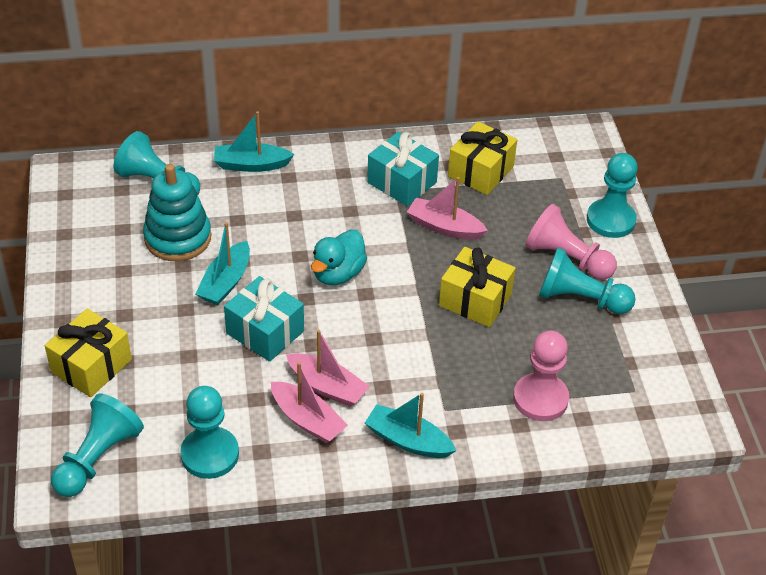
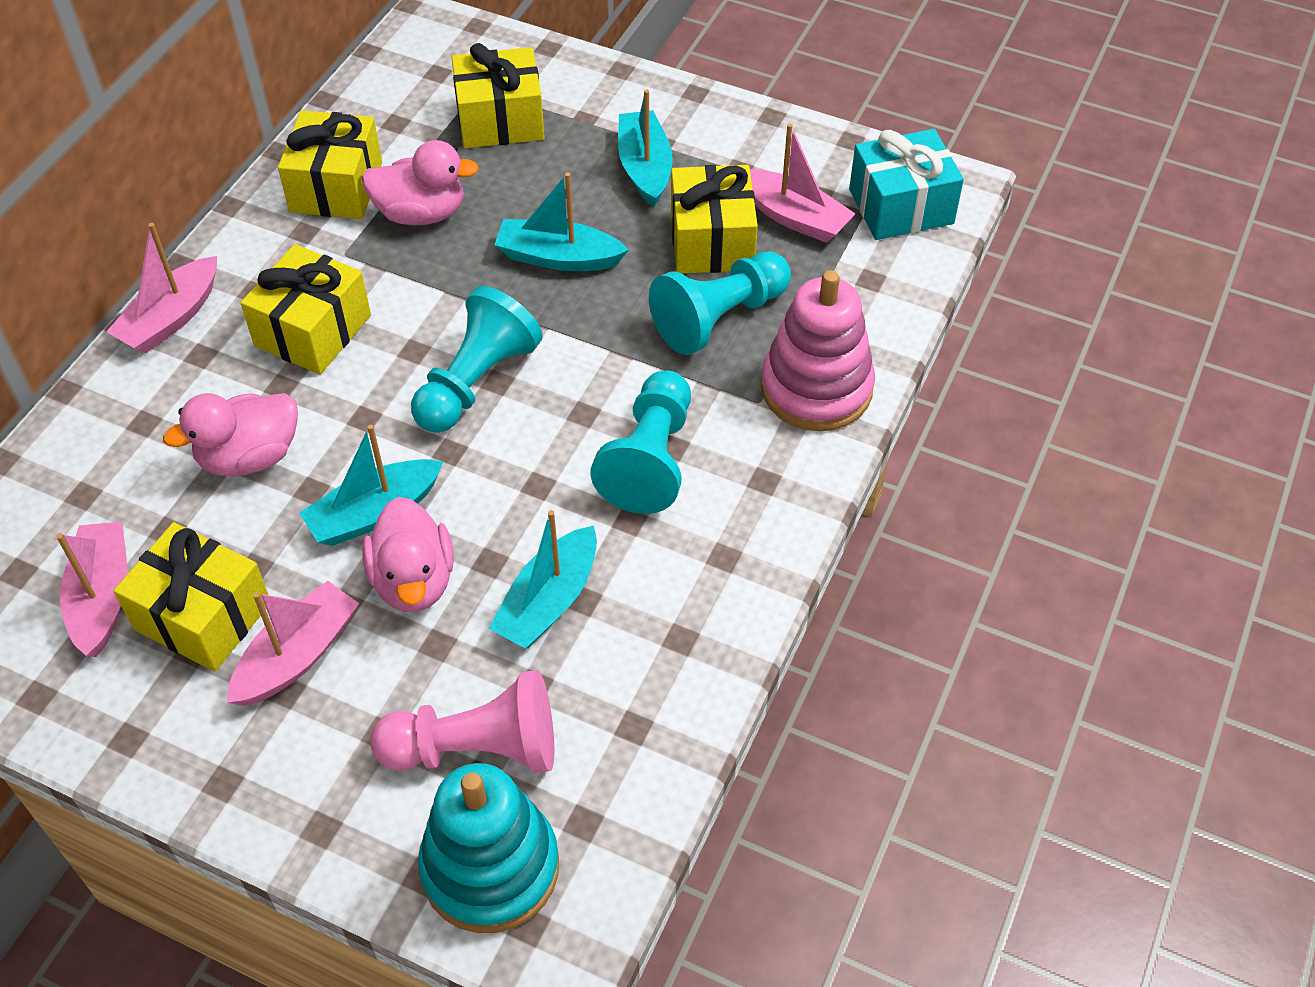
pink boat: [271,362,348,443] [286,330,370,407] [407,177,488,240] = 3 -> [56,522,127,657] [106,223,217,354] [227,581,359,706] [750,123,856,243] = 4
pink duck: none = 0 -> [163,393,298,476] [361,140,479,225] [362,497,454,612] = 3
pink pawn: [513,331,569,421] [525,204,617,280] = 2 -> [370,670,554,773] = 1
pink stacking toy: none = 0 -> [761,270,875,431] = 1
turquoise boat: [196,222,250,305] [214,111,294,172] [365,393,457,458] = 3 -> [299,424,444,546] [489,510,597,649] [494,172,629,271] [618,89,673,207] = 4
turquoise duck: [311,229,367,285] = 1 -> none = 0
turquoise gift: [224,276,304,362] [367,132,439,206] = 2 -> [849,129,964,240] = 1
turquoise pawn: [51,394,144,497] [114,131,200,195] [180,386,239,479] [539,247,636,314] [587,153,638,238] = 5 -> [411,286,543,433] [591,370,691,514] [649,251,791,355] = 3
yellow gift: [45,309,132,397] [439,247,516,327] [448,121,517,195] = 3 -> [113,522,268,672] [241,244,371,374] [278,110,382,219] [452,43,545,148] [671,165,758,274] = 5

